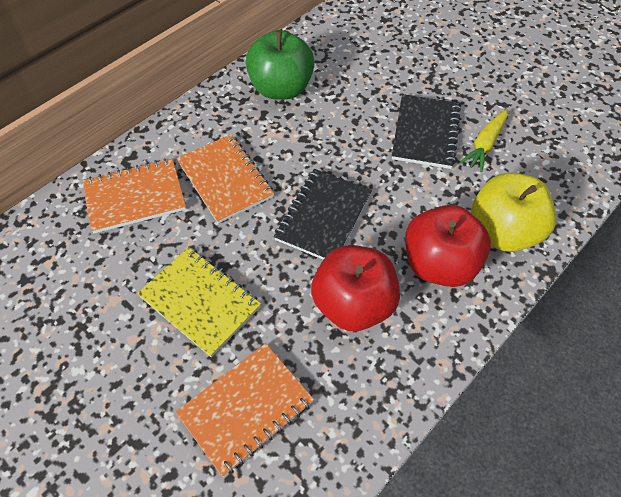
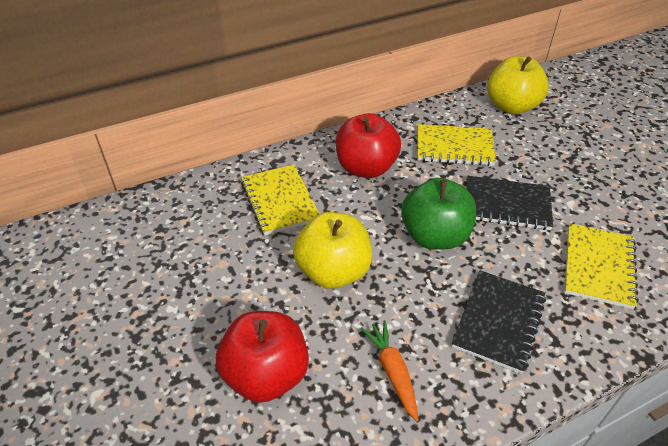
orange carrot: none = 0 -> [360,320,419,422] = 1
orange notebook: [82,158,186,234] [175,343,314,477] [177,134,274,224] = 3 -> none = 0
yellow apple: [471,173,556,252] = 1 -> [293,212,372,289] [487,56,549,114] = 2
yellow carrot: [460,109,507,172] = 1 -> none = 0
yellow notebook: [137,247,261,357] = 1 -> [241,164,319,236] [418,124,496,166] [564,223,639,309] = 3

